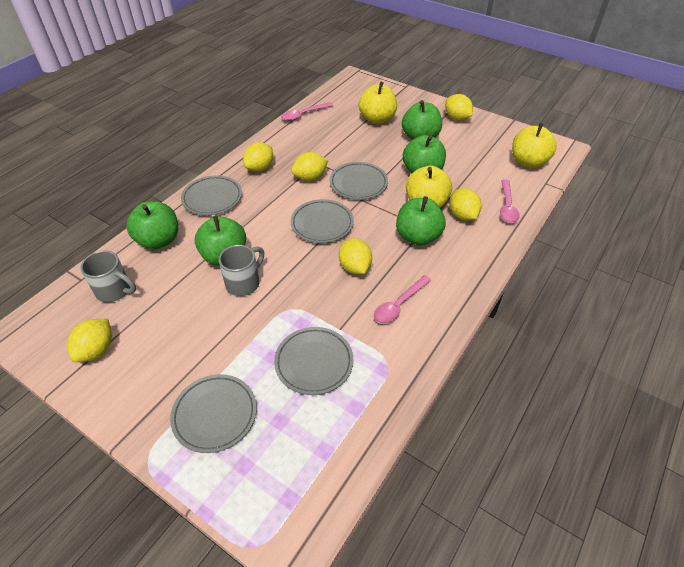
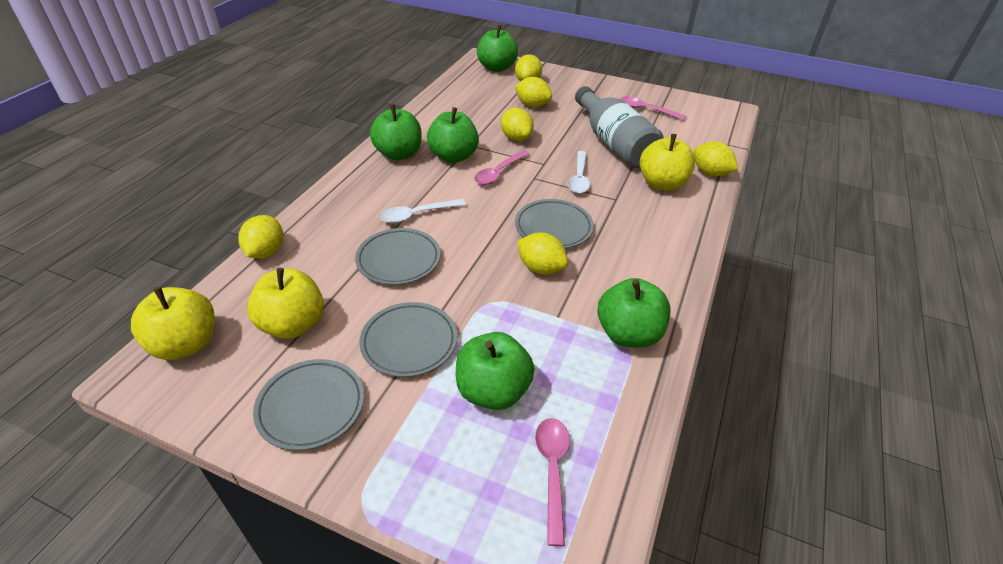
grey bottle: none = 0 -> [575,86,664,168] = 1
grey mug: [80,250,136,302] [219,245,264,296] = 2 -> none = 0
grey plate: [170,374,257,453] [181,175,242,215] [274,327,353,395] [291,199,354,243] [330,162,388,200] = 5 -> [253,359,364,451] [355,228,440,285] [359,302,457,377] [515,199,594,248] = 4
white spoon: none = 0 -> [380,199,466,223] [568,151,590,194] = 2

